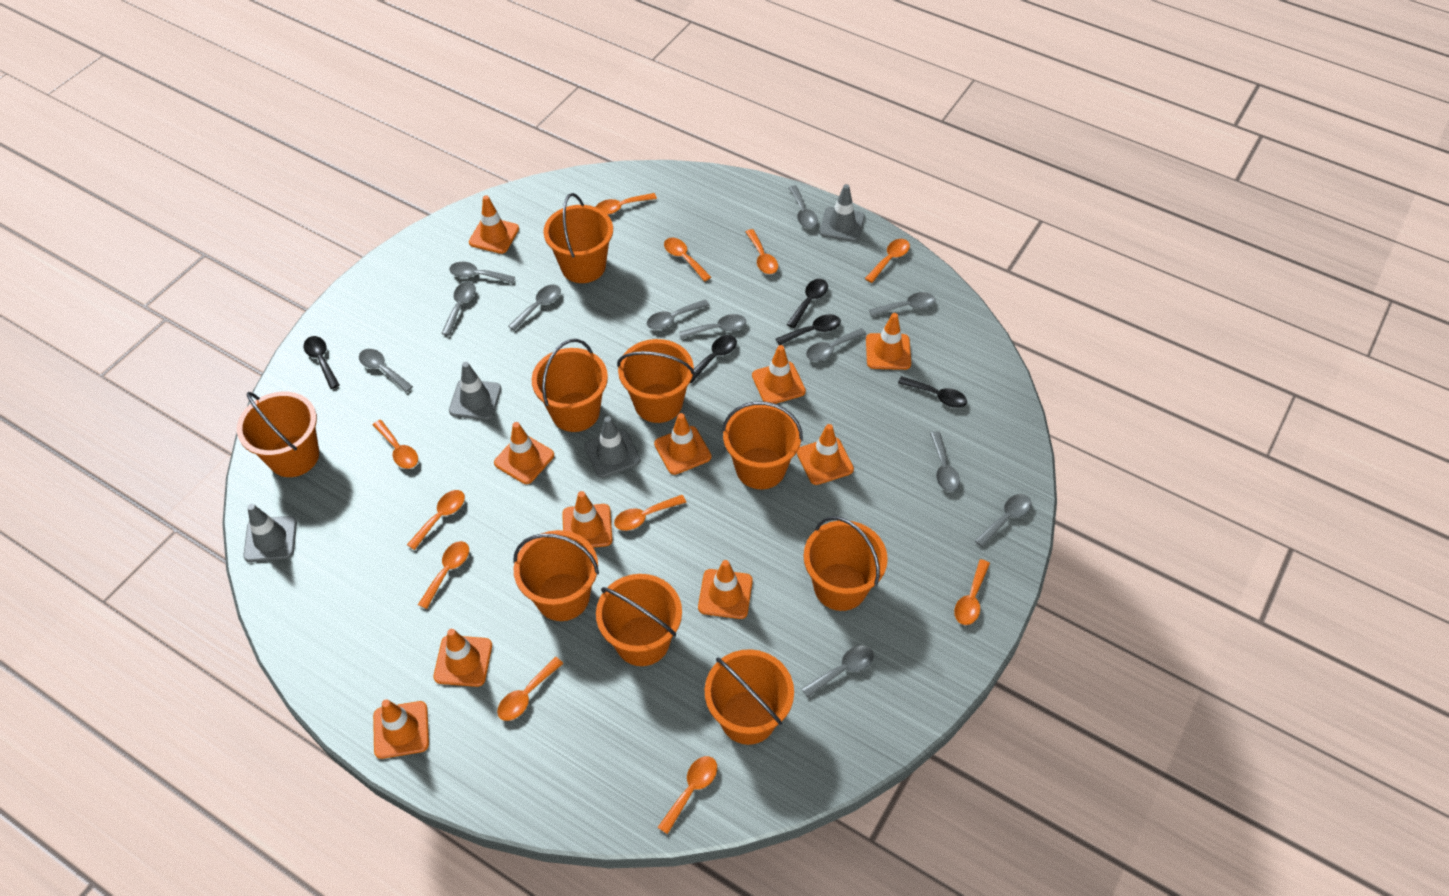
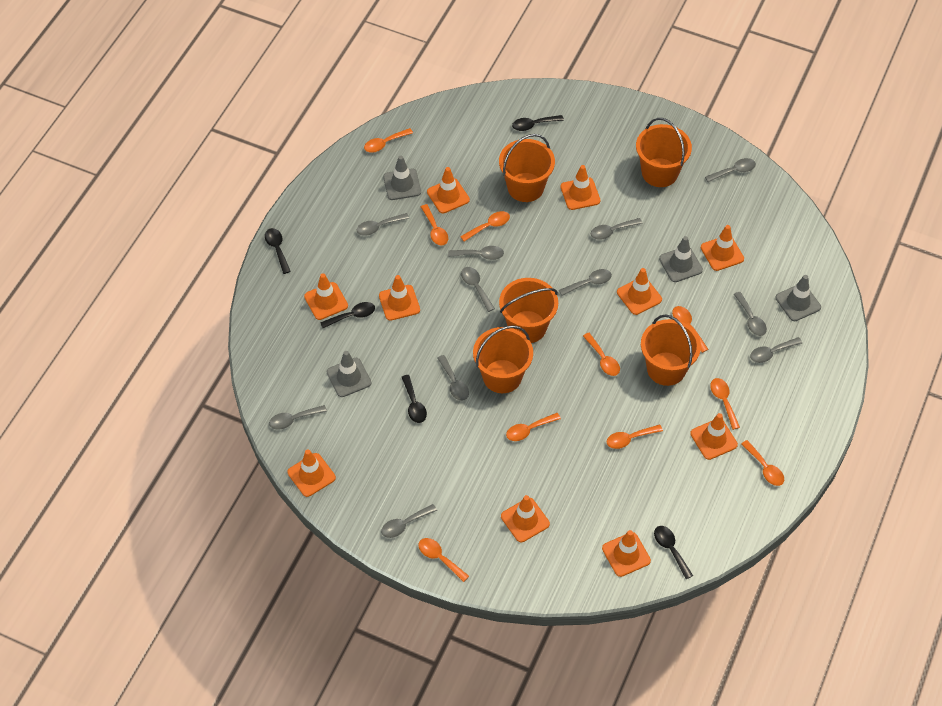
grey spoon: [359,349,413,392] [441,282,476,336] [449,262,515,284] [508,285,561,331] [647,299,710,330] [679,314,746,339] [788,185,818,228] [801,645,874,698] [806,328,866,361] [869,292,935,317] [930,432,960,492] [974,494,1032,547] = 12 -> [269,405,327,430] [357,213,409,236] [381,504,437,538] [437,355,469,401] [448,246,504,260] [461,267,495,312] [559,269,612,296] [591,218,642,240] [705,158,756,182] [734,292,767,336] [750,337,802,363] = 11
orange bucket: [237,392,319,477] [513,530,599,621] [532,339,608,432] [543,193,613,283] [596,574,682,666] [617,339,695,423] [705,649,794,745] [722,401,803,489] [803,516,888,611] = 9 -> [473,325,533,393] [499,134,555,202] [499,278,558,343] [636,118,692,187] [641,314,701,386] = 5
orange spoon: [373,420,418,469] [407,490,465,550] [418,541,469,609] [497,657,564,721] [596,193,657,215] [614,495,686,531] [658,756,717,834] [664,238,711,282] [746,229,778,274] [865,239,910,283] [954,559,990,625] = 11 -> [364,128,413,153] [418,538,469,582] [421,204,448,245] [460,211,510,242] [506,413,561,441] [583,333,620,376] [606,424,663,449] [672,306,709,353] [710,378,740,430] [741,440,784,486] = 10

